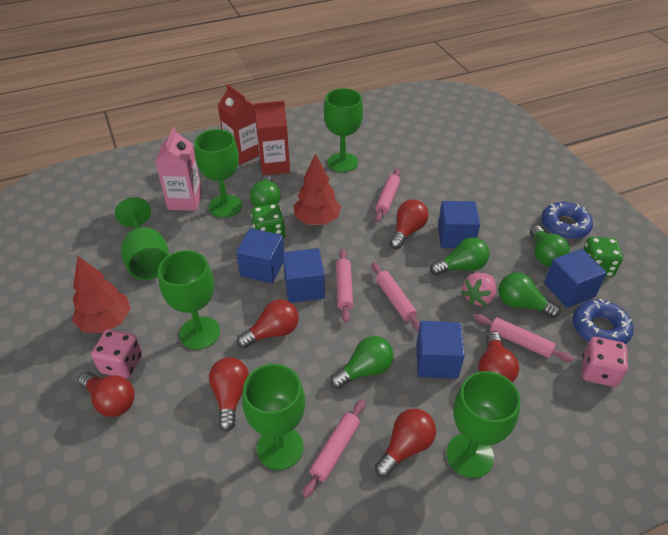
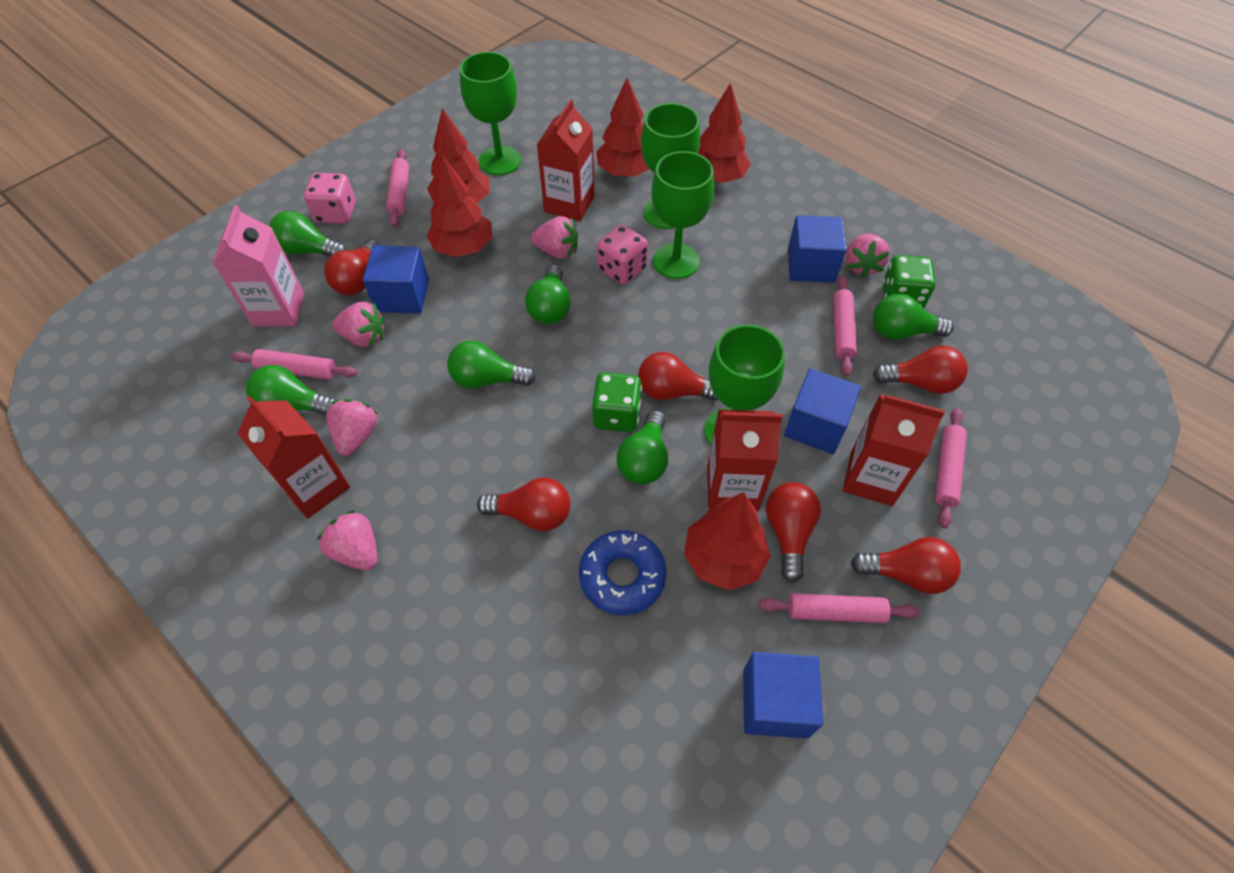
blue cube: [236,228,284,284] [283,248,325,303] [416,321,465,379] [438,201,480,248] [544,249,607,308] = 5 -> [363,245,429,314] [743,652,823,739] [784,369,861,454] [788,215,846,283] = 4
blue donut: [541,202,593,239] [572,299,634,344] = 2 -> [579,530,667,615] = 1
green goblet: [115,197,169,280] [158,250,220,350] [194,129,242,218] [242,364,305,470] [324,88,363,172] [446,371,521,478] = 6 -> [460,52,521,175] [641,103,700,229] [651,151,714,279] [704,325,785,445] = 4
green light bulb: [250,175,281,207] [330,336,394,389] [430,237,489,275] [499,273,561,318] [530,226,570,267] = 5 -> [246,365,336,415] [269,211,346,257] [447,340,536,388] [525,265,571,324] [617,410,668,484] [873,294,954,340] = 6
pink strawberry: [461,273,496,306] = 1 -> [317,510,378,570] [326,399,378,456] [332,302,385,347] [531,216,578,259] [846,234,890,278] = 5
red carton: [218,84,259,165] [254,101,290,176] = 2 -> [237,396,350,519] [537,99,595,221] [707,410,783,511] [843,395,945,506] = 4
red tree: [72,256,131,333] [293,154,341,225] = 2 -> [426,155,492,257] [427,109,490,203] [596,78,649,177] [684,492,771,590] [698,83,751,183] = 5

